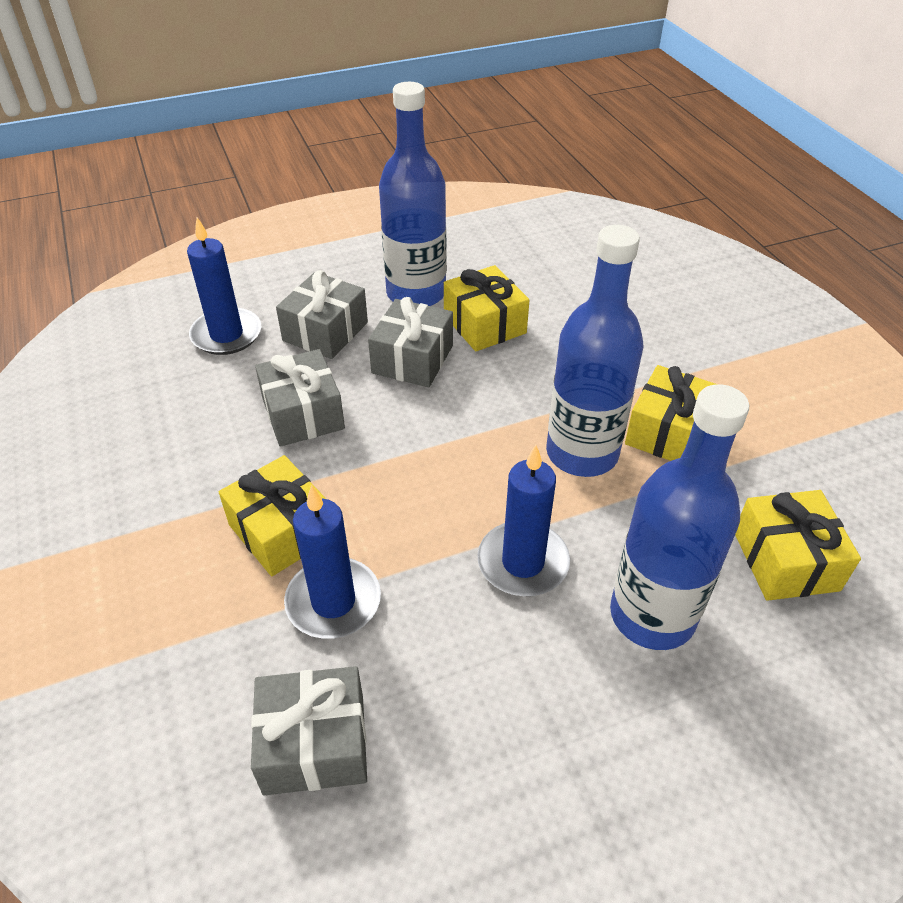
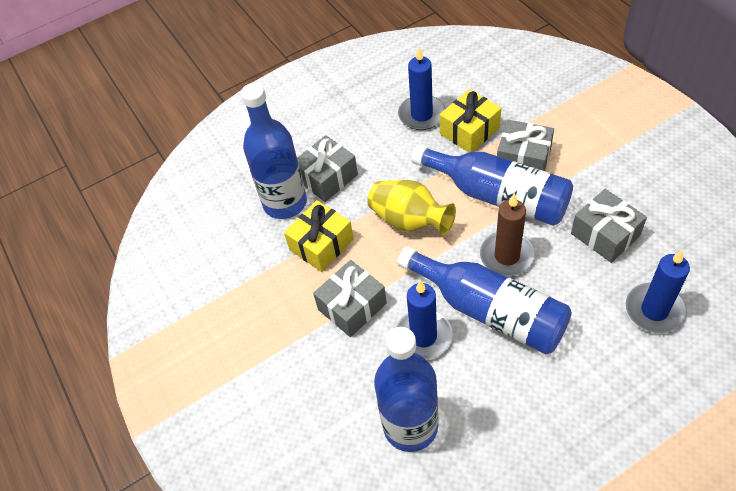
blue bottle: [379,82,447,306] [546,225,643,477] [610,384,749,650] = 3 -> [241,83,307,219] [374,327,438,452] [398,246,572,354] [412,144,573,226] = 4
brown candle: none = 0 -> [480,193,536,276] = 1
yellow gift: [219,455,326,576] [444,265,530,351] [625,365,715,461] [735,490,861,601] = 4 -> [284,200,354,272] [440,89,501,152] = 2
yellow vase: none = 0 -> [367,180,456,235] = 1

